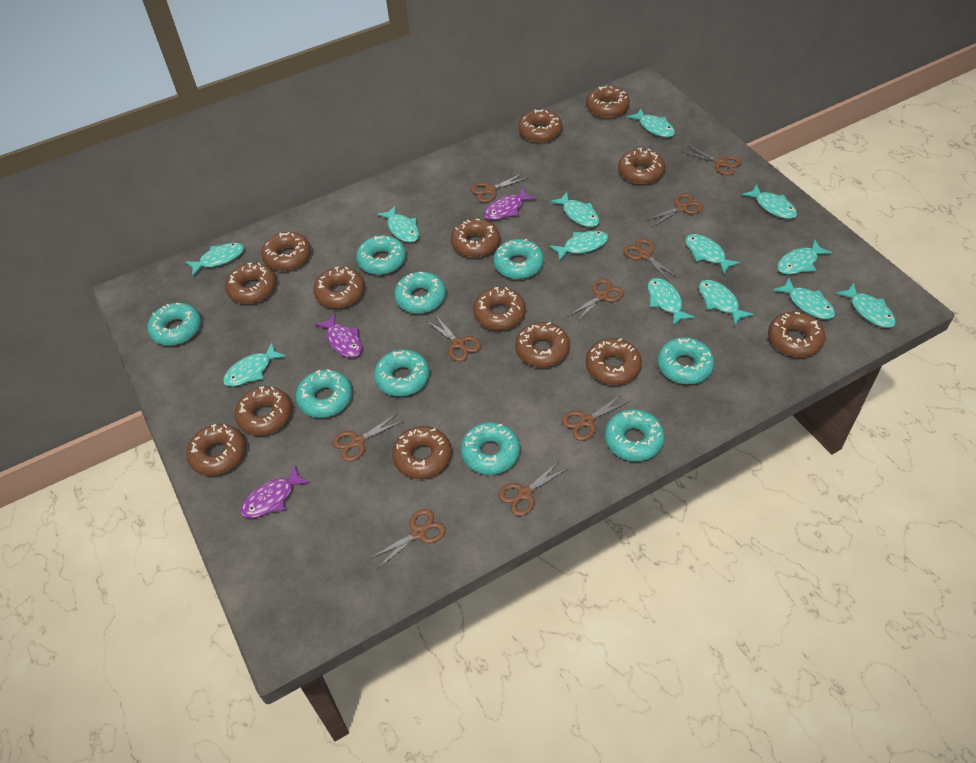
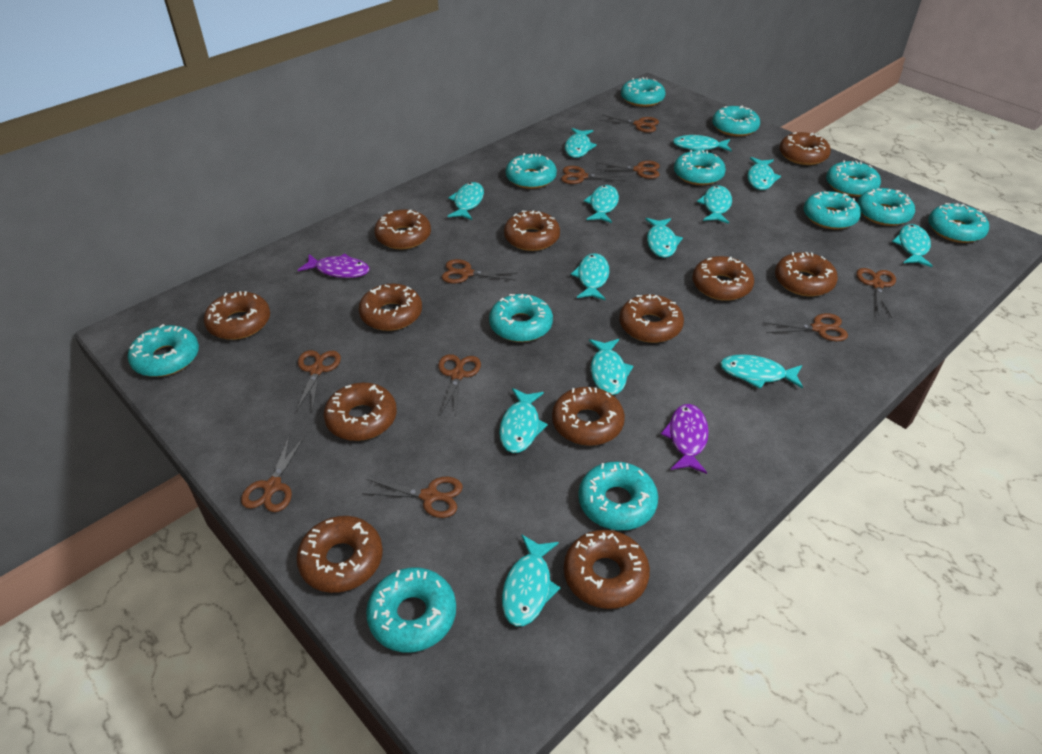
brown donut: [186,424,246,476] [225,262,276,304] [235,386,292,436] [261,232,311,271] [313,266,365,308] [392,426,452,479] [451,219,500,257] [473,287,526,330] [515,322,570,367] [518,109,562,143] [586,85,630,118] [586,338,642,385] [618,148,665,184] [768,312,826,357] = 14 -> [204,291,270,340] [296,516,383,593] [324,383,397,441] [358,284,422,331] [374,209,431,249] [504,210,560,251] [552,387,625,446] [564,530,650,609] [619,294,684,343] [692,256,754,301] [775,252,838,296] [779,132,831,165] = 12
purple fish: [240,465,311,518] [314,313,362,358] [484,187,537,220] = 3 -> [298,253,370,278] [661,404,709,474] = 2
turquoise donut: [147,303,201,346] [296,369,352,418] [356,235,406,275] [374,349,430,396] [394,272,446,314] [461,422,520,475] [493,239,544,279] [605,409,665,461] [657,337,715,384] = 9 -> [128,324,199,377] [366,568,456,652] [489,294,553,342] [506,153,557,189] [578,462,658,530] [621,77,665,107] [674,150,726,185] [712,106,760,137] [804,191,861,230] [826,160,881,197] [858,188,915,226] [928,203,989,243] = 12

